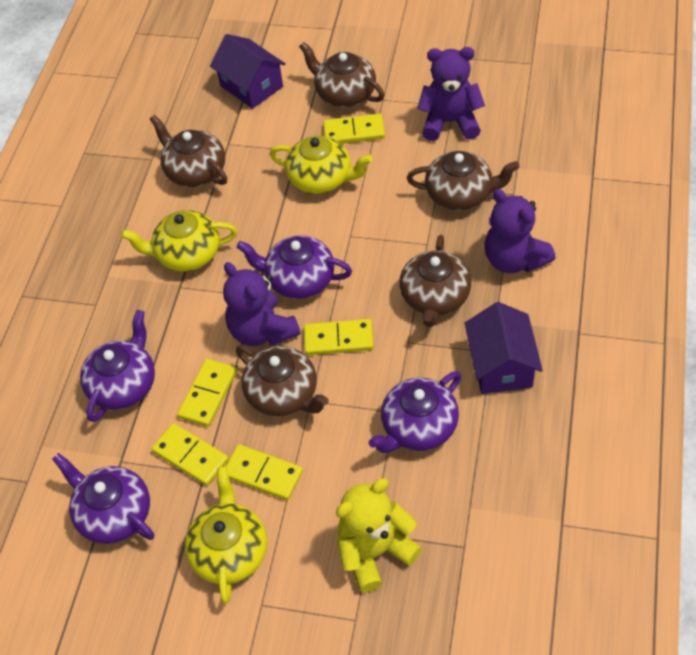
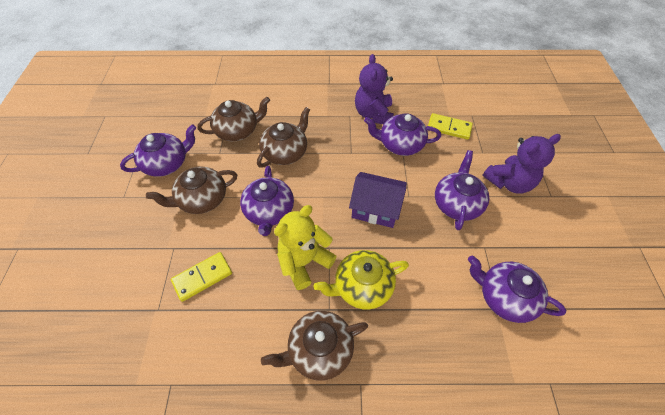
brown teapot: [150,115,227,187] [236,345,329,416] [299,42,384,107] [399,235,471,327] [407,151,520,211] = 5 -> [146,166,237,214] [198,97,270,141] [257,107,310,167] [261,311,368,381] = 4
purple house: [210,34,286,109] [464,302,543,394] = 2 -> [349,172,407,228] = 1
purple teapot: [52,453,154,544] [80,310,155,422] [236,235,352,299] [369,371,461,453] = 4 -> [120,124,196,177] [240,166,294,236] [364,113,441,156] [435,150,489,230] [468,256,566,323] = 5
purple teddy bear: [223,262,301,346] [417,47,485,141] [485,189,556,273] = 3 -> [355,54,394,124] [482,134,561,194] = 2
yellow domino: [152,423,229,486] [177,359,237,427] [226,444,303,500] [304,319,374,355] [323,114,385,144] = 5 -> [171,252,232,302] [428,113,473,140] = 2
yellow teapot: [121,210,237,272] [185,467,267,604] [270,136,372,194] = 3 -> [314,250,409,310] = 1

